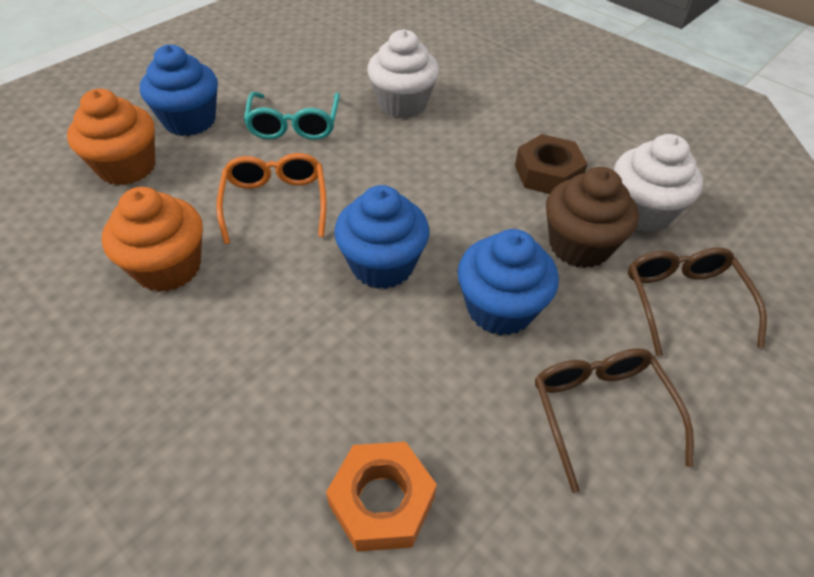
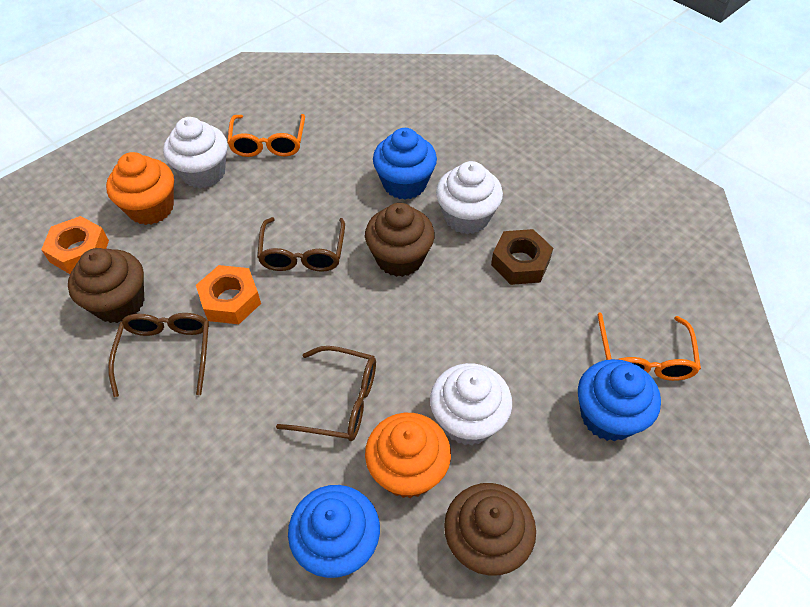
brown cupcake: [546,167,639,268] = 1 -> [68,248,144,323] [365,203,435,277] [444,483,536,576] = 3
brown glasses: [535,348,694,493] [628,247,767,356] = 2 -> [108,313,209,397] [257,217,345,272] [276,346,376,441] = 3
orange glasses: [216,153,327,244] = 1 -> [227,114,305,157] [597,313,701,381] = 2
orange nut: [326,442,437,552] = 1 -> [41,216,109,274] [196,265,261,324] = 2
turquoise glasses: [244,92,340,140] = 1 -> none = 0
white cupcake: [367,29,439,118] [614,134,703,232] = 2 -> [163,117,228,188] [430,363,512,445] [436,161,503,234] = 3

